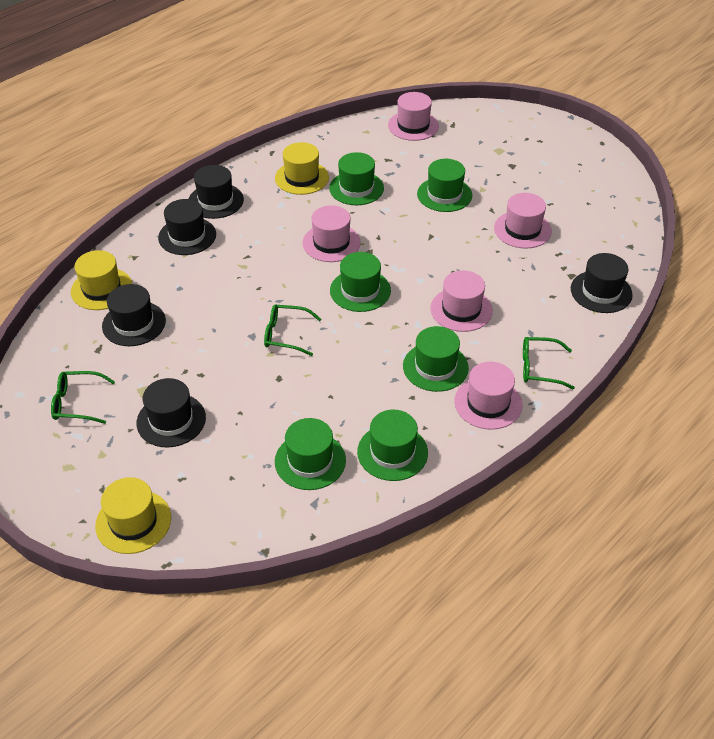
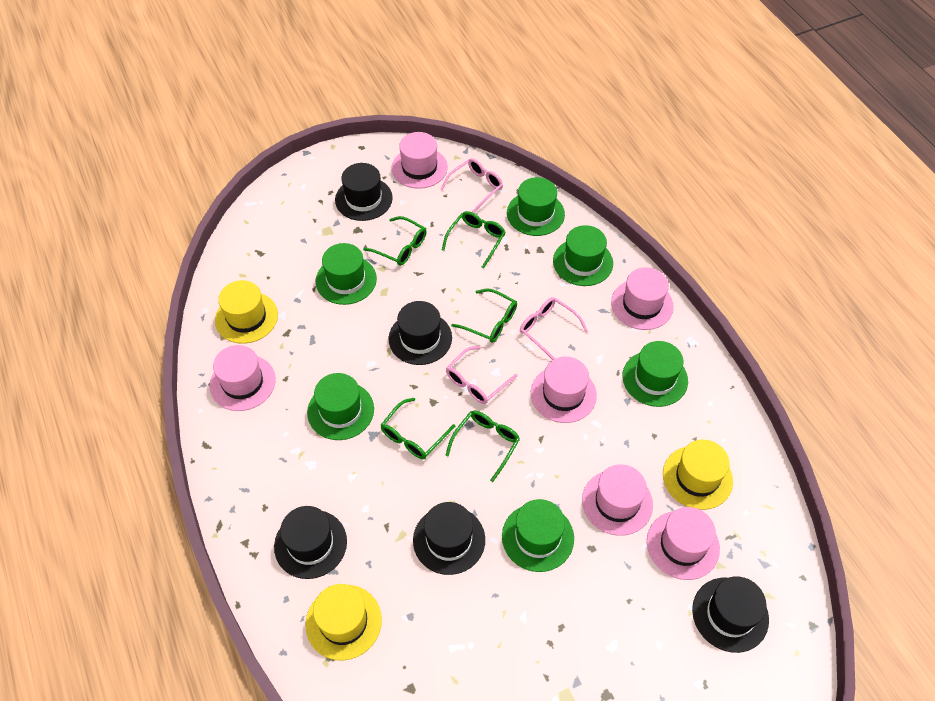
green glasses: [51,371,115,424] [264,304,321,356] [523,337,575,389] = 3 -> [363,216,427,266] [381,398,455,459] [442,211,506,269] [445,411,520,482] [451,288,517,343] = 5
pink glasses: none = 0 -> [440,158,503,213] [446,346,518,404] [520,297,588,360] = 3
pink hat: [302,205,361,262] [388,92,439,141] [430,270,493,332] [454,362,523,430] [494,193,552,249] = 5 -> [209,345,276,411] [392,132,448,189] [531,357,597,423] [582,464,653,536] [611,267,674,330] [647,507,720,580] = 6

